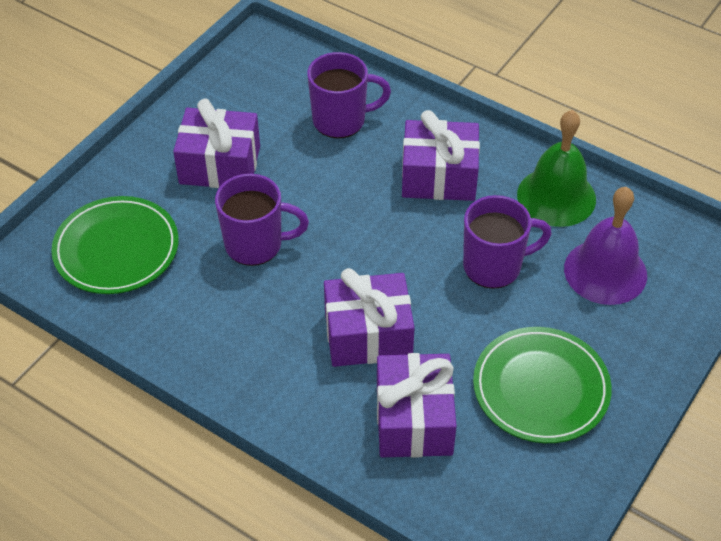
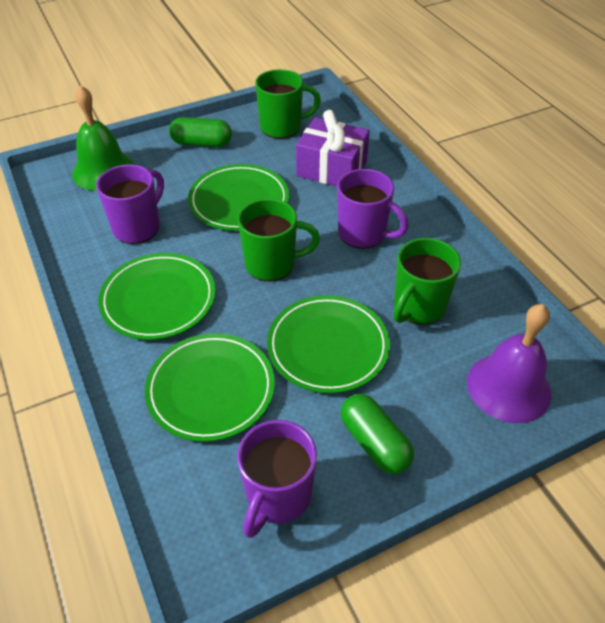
green capsule: none = 0 -> [169,117,232,147] [340,394,414,474] = 2
green mug: none = 0 -> [238,198,320,281] [255,69,321,139] [393,238,461,325] = 3
green plate: [51,196,179,294] [473,327,612,443] = 2 -> [98,253,215,340] [145,333,275,442] [188,164,289,231] [267,295,390,393] = 4
purple gift: [173,98,260,188] [324,268,415,367] [377,353,457,458] [402,110,480,201] = 4 -> [296,110,370,186] = 1

